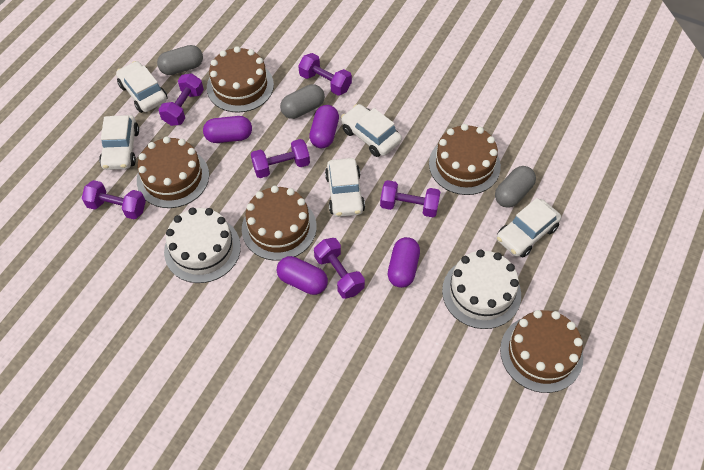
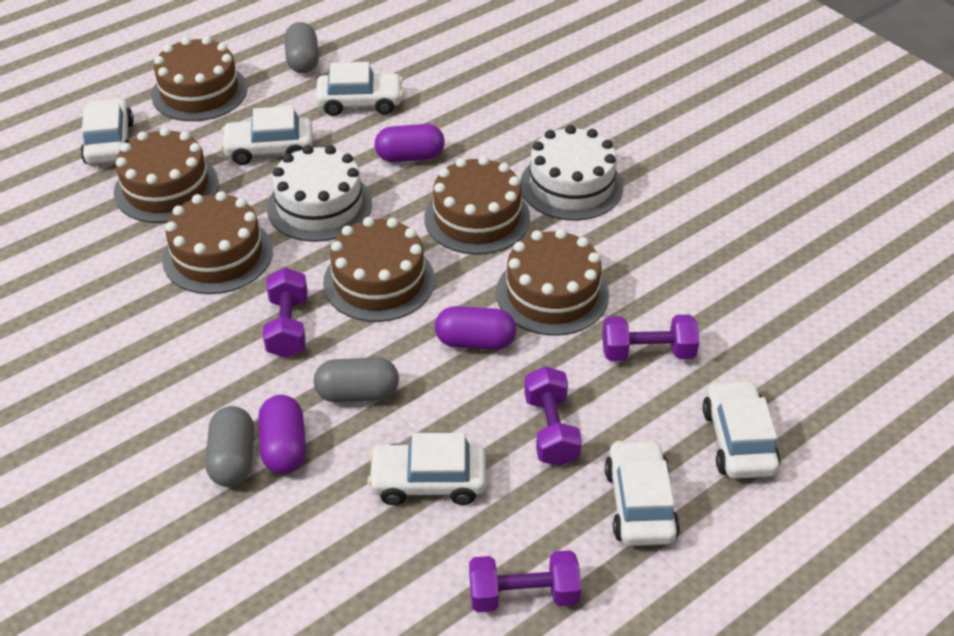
brown cake: [137,136,209,208] [207,46,274,113] [242,186,317,261] [429,124,501,195] [500,310,583,393] = 5 -> [114,127,219,223] [151,36,247,121] [162,191,273,294] [323,217,435,322] [424,156,530,255] [496,229,609,335] = 6
purple capsule: [203,116,252,143] [277,256,328,295] [309,105,339,148] [388,237,420,288] = 4 -> [258,395,306,474] [375,124,445,162] [435,306,517,350] = 3
purple dumbbell: [82,180,146,220] [159,73,204,126] [251,139,310,178] [298,53,352,95] [314,238,365,299] [380,180,440,217] = 6 -> [263,268,307,358] [469,550,581,612] [524,366,582,466] [602,315,699,361] = 4
white car: [99,115,139,170] [116,61,168,113] [325,158,365,217] [341,104,402,157] [497,198,561,257] = 5 -> [81,98,134,164] [221,106,313,165] [316,62,403,116] [367,433,486,505] [605,439,680,546] [702,380,781,479] = 6

